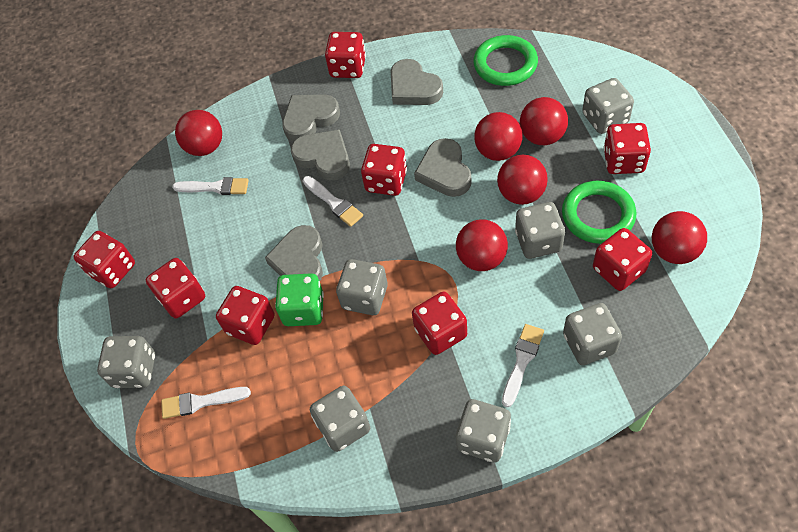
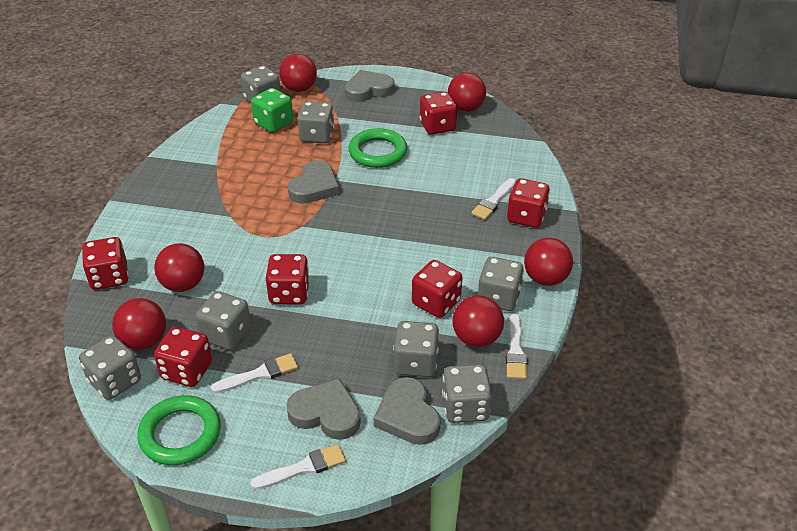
grey heart: [265,225,323,281] [282,95,340,142] [291,129,350,180] [391,59,443,105] [414,138,472,197] = 5 -> [286,379,361,440] [288,160,339,204] [345,70,395,102] [374,377,441,445] = 4
red dice: [74,231,135,288] [146,258,205,318] [216,286,275,345] [325,32,366,78] [361,144,407,196] [412,291,467,355] [593,228,652,291] [604,123,651,174] = 8 -> [82,237,129,290] [154,327,212,387] [266,254,310,304] [412,260,462,318] [420,92,457,135] [507,178,550,228] = 6

